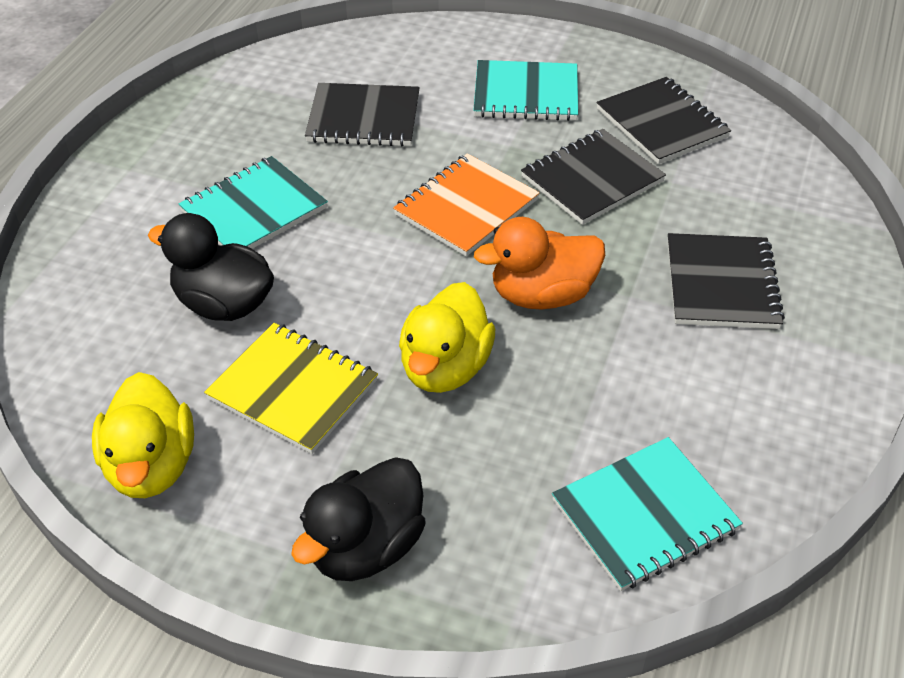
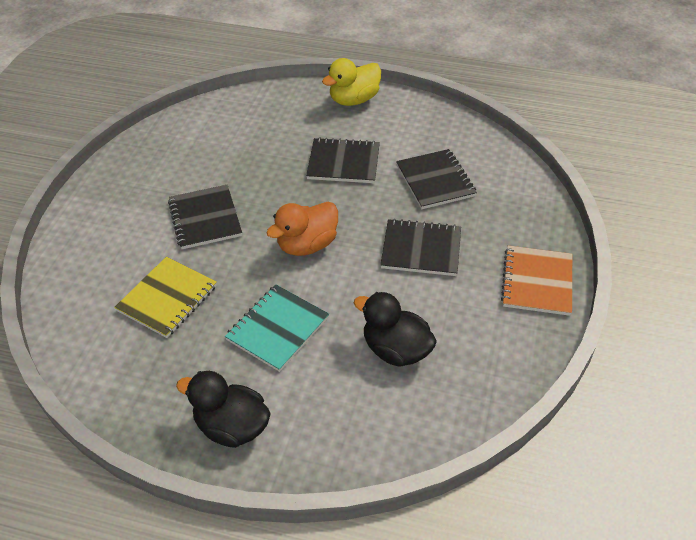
turquoise notebook: [179,156,328,249] [473,60,578,121] [552,437,743,591] = 3 -> [225,285,329,372] = 1
yellow duck: [92,372,194,498] [399,282,495,393] = 2 -> [322,58,381,106] = 1

